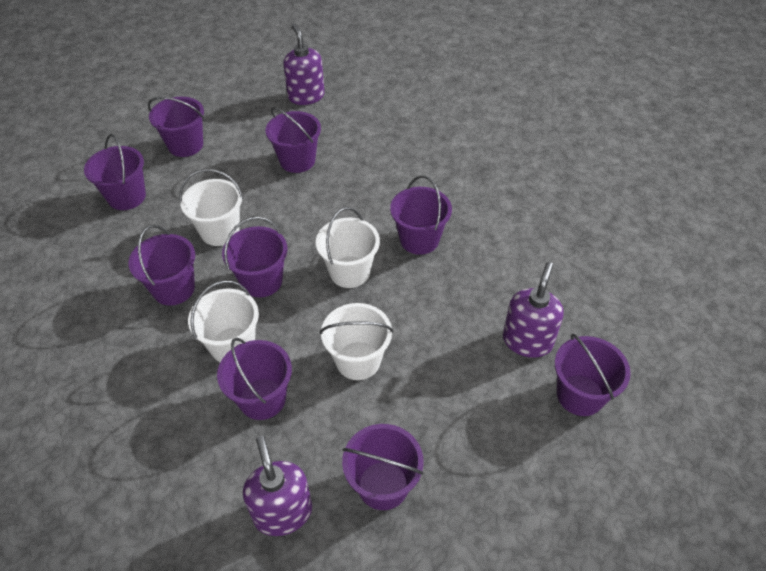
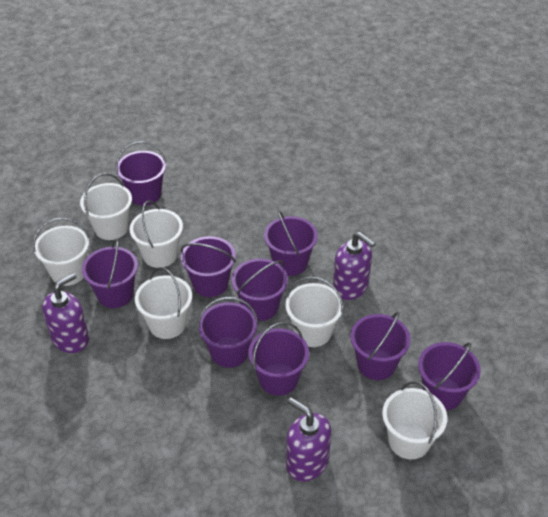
white bucket: [179,169,243,246] [188,280,259,362] [316,207,380,288] [320,303,393,380] = 4 -> [33,217,90,286] [80,173,132,240] [130,200,183,268] [135,267,192,339] [285,276,344,347] [382,381,447,459] = 6

